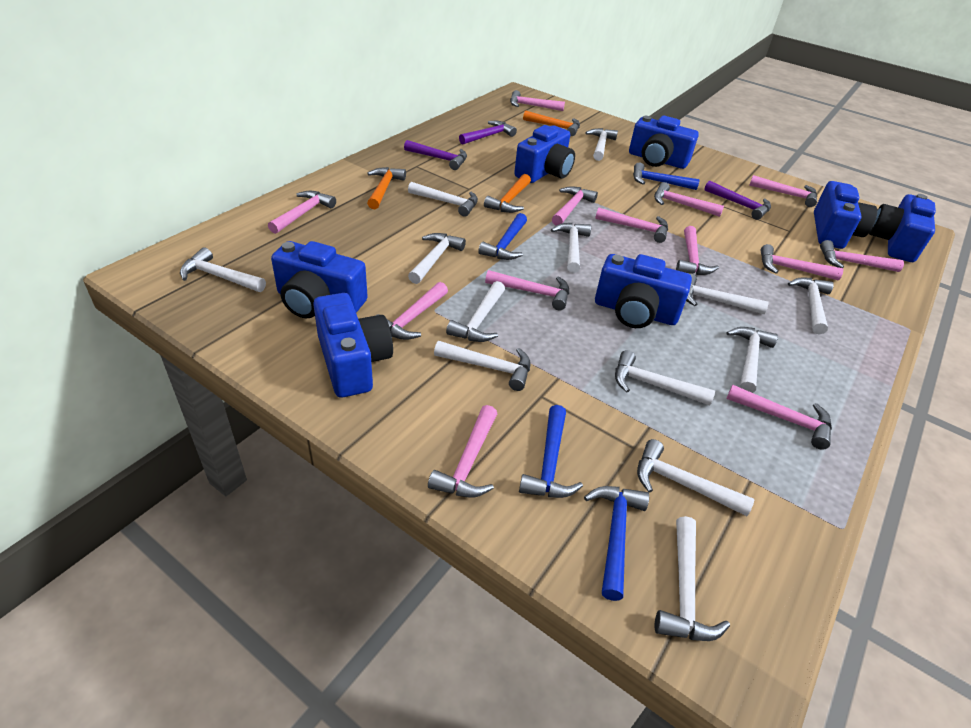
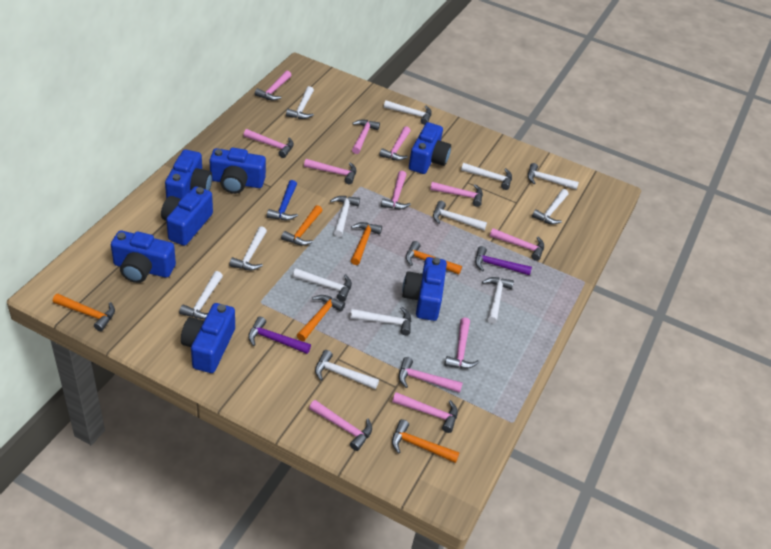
blue hammer: [478,213,527,260] [519,405,583,498] [584,486,649,601] [633,162,700,190] = 4 -> [267,180,298,220] = 1
orange hammer: [367,167,406,209] [484,174,531,213] [523,111,580,136] = 3 -> [53,294,115,331] [281,205,323,246] [297,295,345,341] [351,222,382,265] [392,419,460,463] [406,241,462,275] = 6
pink hammer: [268,191,336,234] [377,282,448,340] [428,405,497,498] [485,270,569,311] [510,90,565,111] [552,186,598,226] [595,208,668,243] [654,182,724,217] [676,226,719,275] [726,385,832,450] [749,175,817,207] [761,244,843,280] [820,240,904,272] = 13 -> [244,129,294,158] [255,71,292,100] [304,159,356,184] [309,400,372,451] [352,120,380,154] [379,126,411,161] [381,171,411,209] [392,392,458,433] [399,357,463,393] [430,182,483,207] [445,317,479,369] [490,228,544,261] = 12
purple hammer: [404,140,467,170] [459,121,517,145] [704,181,771,220] = 3 -> [248,317,311,354] [475,246,532,276] = 2

